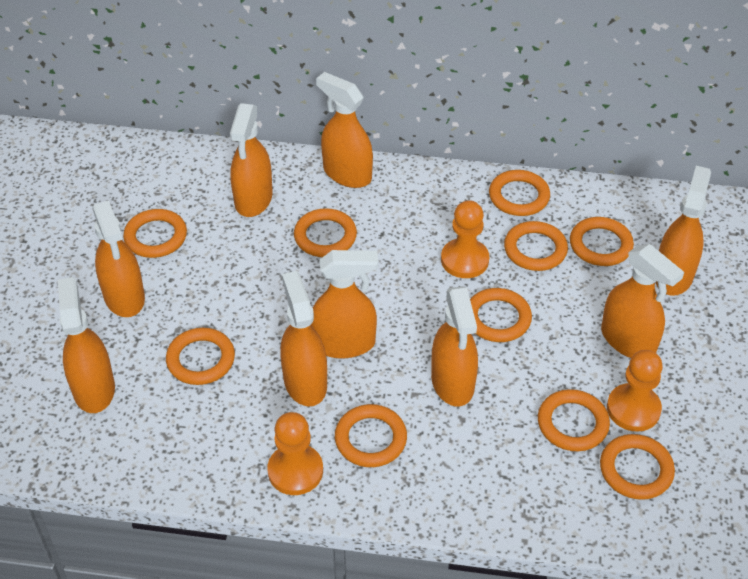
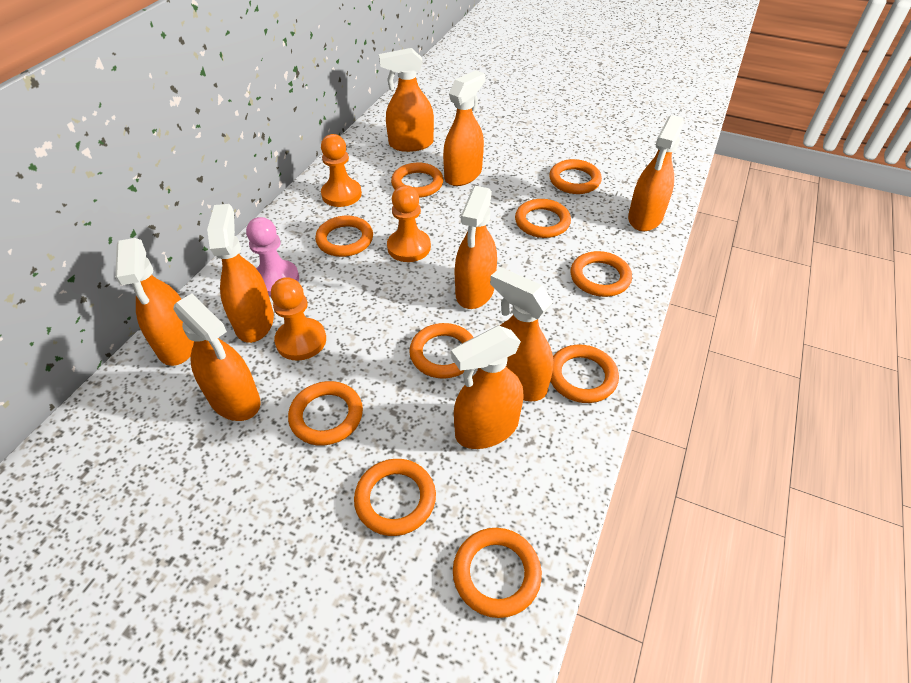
pink pawn: none = 0 -> [246,217,299,296] = 1

